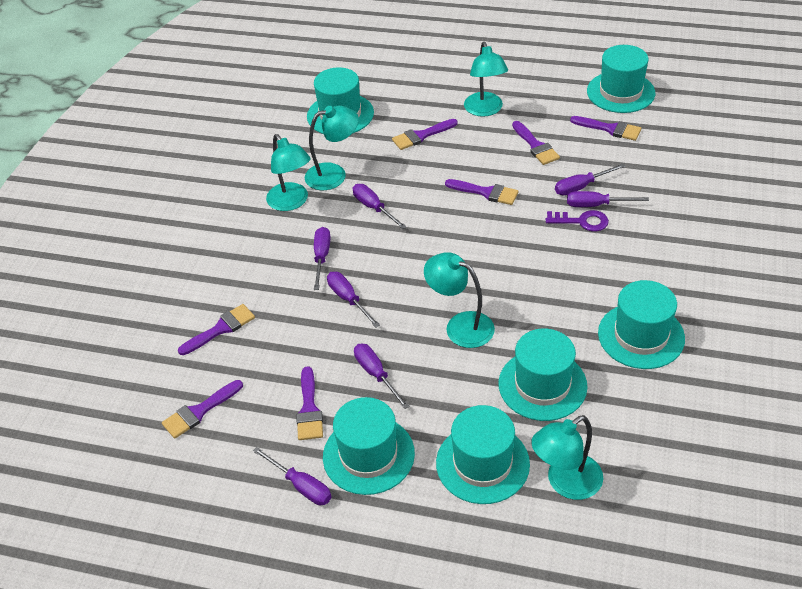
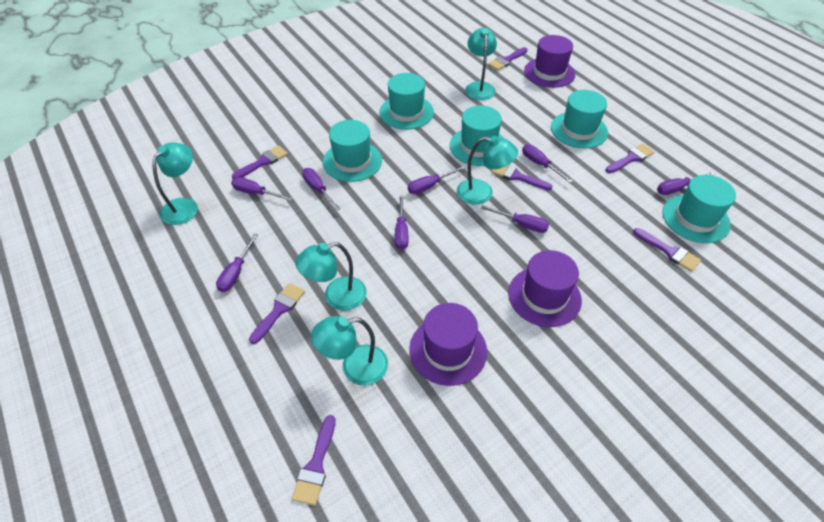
purple hat: none = 0 -> [409,303,487,386] [508,250,582,327] [524,35,575,88] = 3
purple key: [546,210,609,232] = 1 -> none = 0
purple screwdriver: [253,447,332,505] [314,227,331,290] [327,272,380,328] [353,184,407,229] [354,343,410,409] [555,164,626,195] [567,191,649,207] = 7 -> [216,233,259,292] [231,177,293,201] [302,168,341,210] [395,195,408,250] [408,166,466,194] [481,205,549,233] [522,144,573,183] [657,172,715,195] = 8
turquoise hat: [307,67,374,134] [323,397,415,495] [436,405,530,504] [499,328,588,421] [587,45,655,113] [598,280,685,369] = 6 -> [323,120,382,182] [379,73,434,130] [450,105,503,166] [551,90,608,149] [662,175,736,243] = 5

